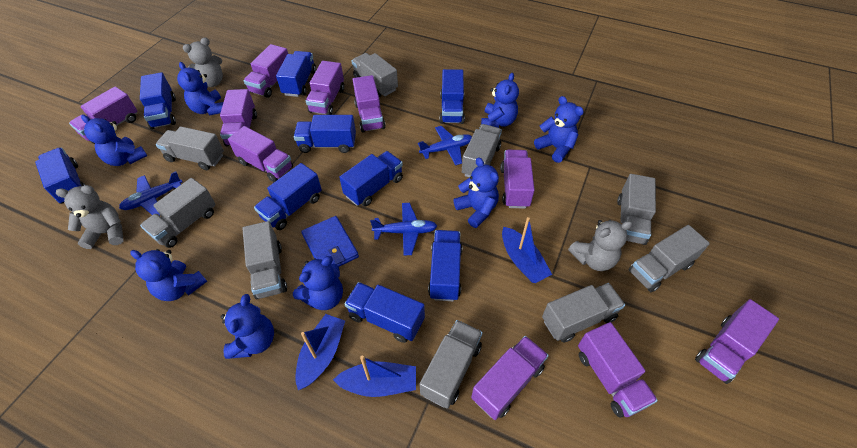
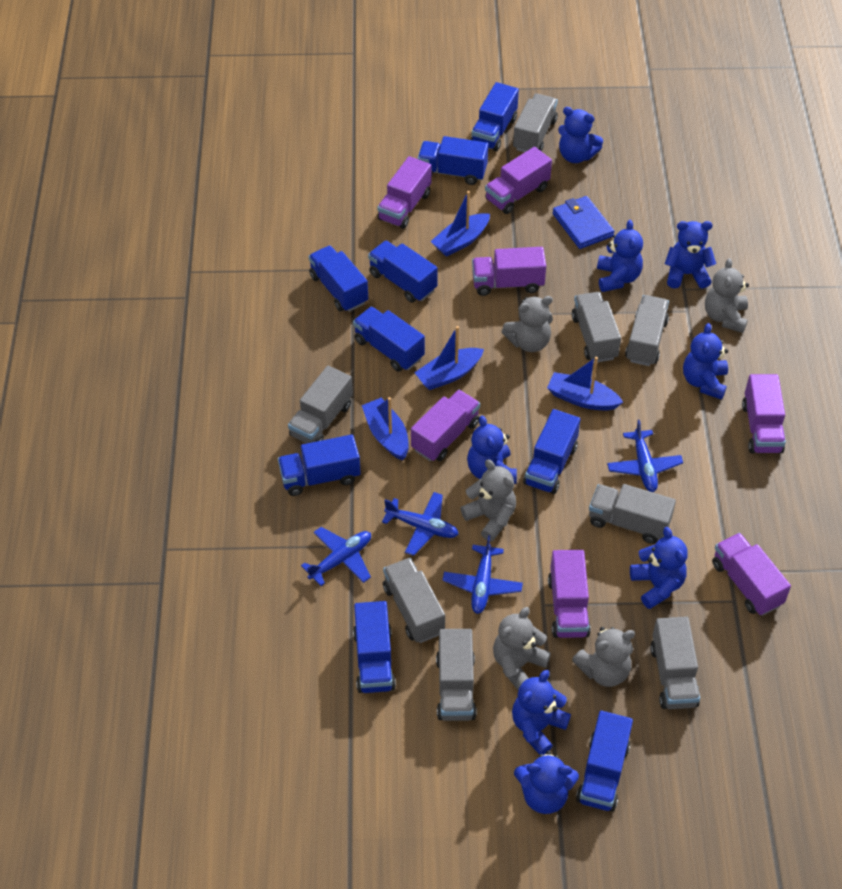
blue boat: [295,314,345,390] [333,356,416,397] [502,217,552,283] = 3 -> [362,397,409,460] [414,326,484,390] [430,191,490,257] [547,357,623,411] = 4
blue plane: [119,171,183,215] [370,203,437,256] [418,126,472,165] = 3 -> [301,527,371,586] [382,492,459,556] [443,535,523,614] [607,420,683,492] = 4
grey teddy bear: [56,185,124,249] [183,37,223,87] [568,220,633,271] = 3 -> [461,459,516,542] [493,607,551,690] [501,296,553,352] [572,627,635,687] [705,258,749,333] = 5
grey truck: [140,178,216,248] [156,126,224,170] [242,221,287,299] [352,53,398,97] [420,320,483,409] [462,124,502,177] [542,283,625,343] [617,174,656,245] [629,225,710,292] = 9 -> [288,366,353,443] [383,558,445,643] [436,629,476,721] [513,94,558,152] [572,292,621,362] [589,484,676,544] [625,295,669,366] [650,617,700,709] = 8
purple truck: [69,86,137,144] [220,89,257,147] [228,126,293,182] [243,44,288,98] [306,61,344,115] [353,75,386,132] [471,336,549,420] [500,150,535,209] [578,322,658,418] [695,299,779,384] = 10 -> [377,156,432,229] [411,390,480,461] [472,247,546,296] [485,147,552,214] [548,550,591,638] [712,533,791,616] [742,374,786,453] = 7

